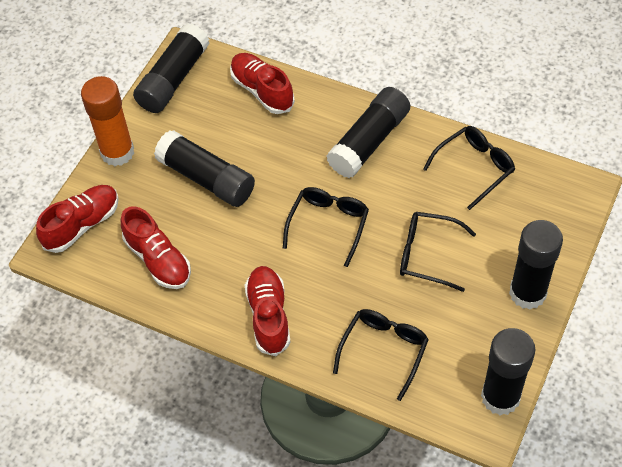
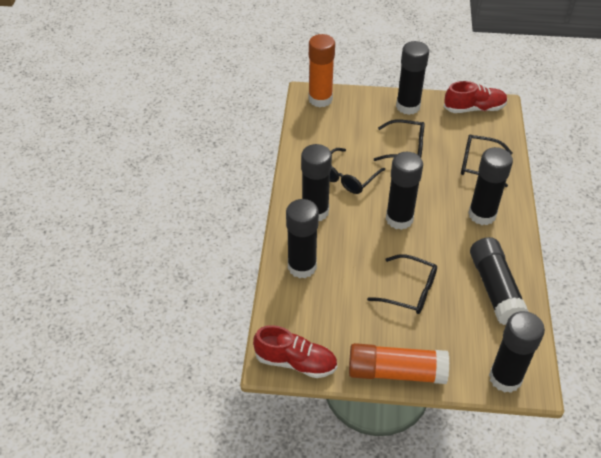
black glue stick: [133,23,210,113] [154,130,255,207] [326,87,410,178] [481,328,535,415] [509,220,563,310] = 5 -> [286,199,319,278] [301,144,332,221] [386,152,423,230] [396,41,429,115] [468,147,513,225] [470,237,529,325] [489,311,545,393] = 7
orange glue stick: [81,76,134,166] = 1 -> [309,34,335,107] [349,343,449,384] = 2
red shoe: [36,185,119,253] [121,206,191,289] [230,53,295,114] [245,266,290,356] = 4 -> [253,325,337,378] [444,81,508,113] = 2

